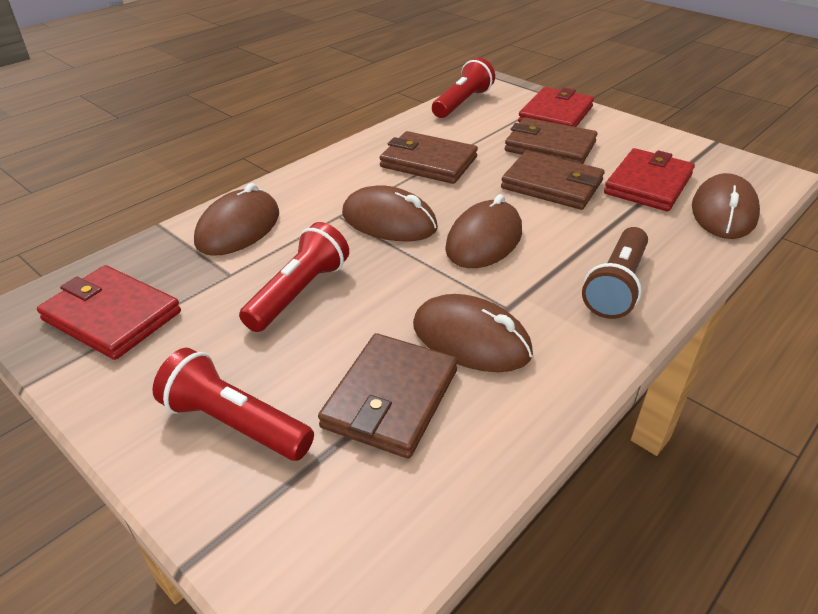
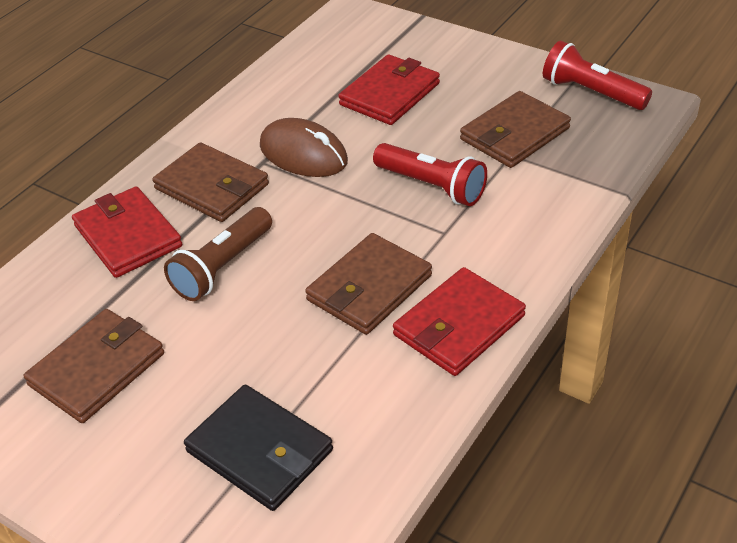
black wallet: none = 0 -> [184,385,333,511] = 1
brown mouse: [194,183,279,256] [342,185,438,241] [413,294,533,372] [445,194,522,268] [692,173,760,239] = 5 -> [260,118,348,177] = 1
red flashlight: [152,348,314,461] [239,222,349,332] [432,58,495,118] = 3 -> [373,143,487,206] [543,41,652,110] = 2

